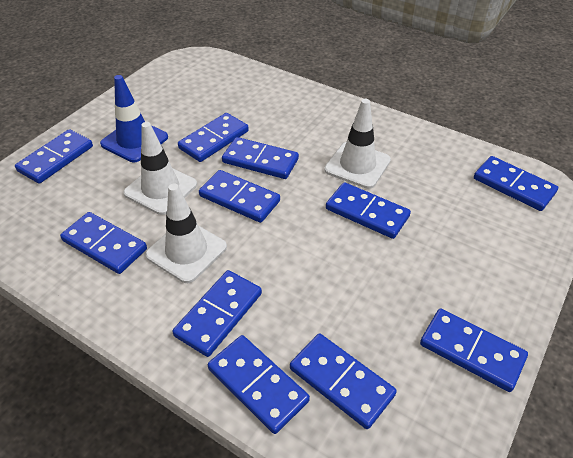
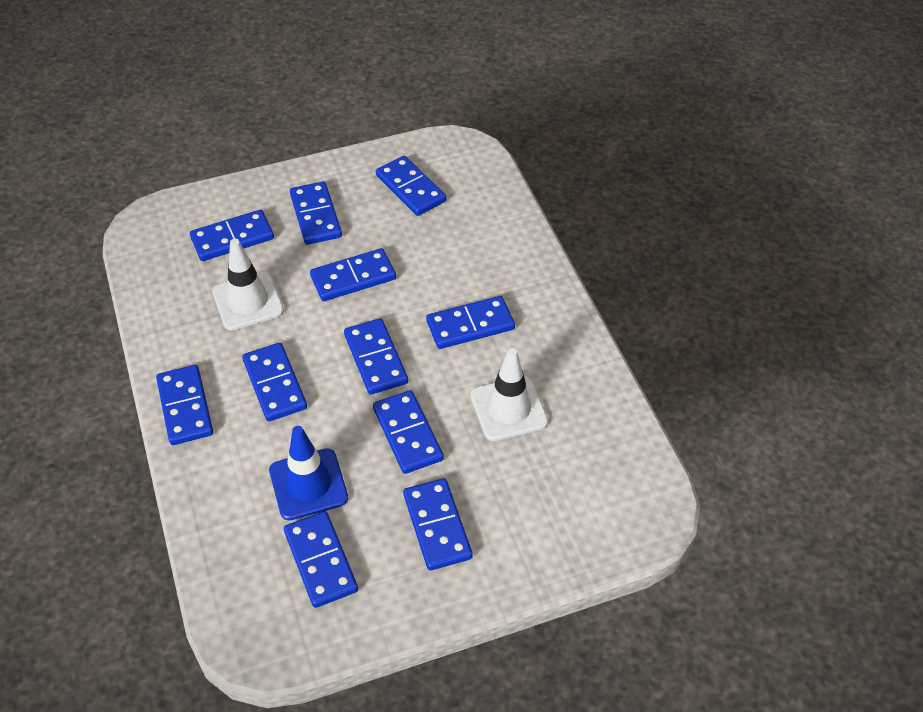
white traffic cone: [123,122,197,215] [145,184,227,283] [324,99,391,189] = 3 -> [212,239,284,331] [470,348,548,441] = 2

